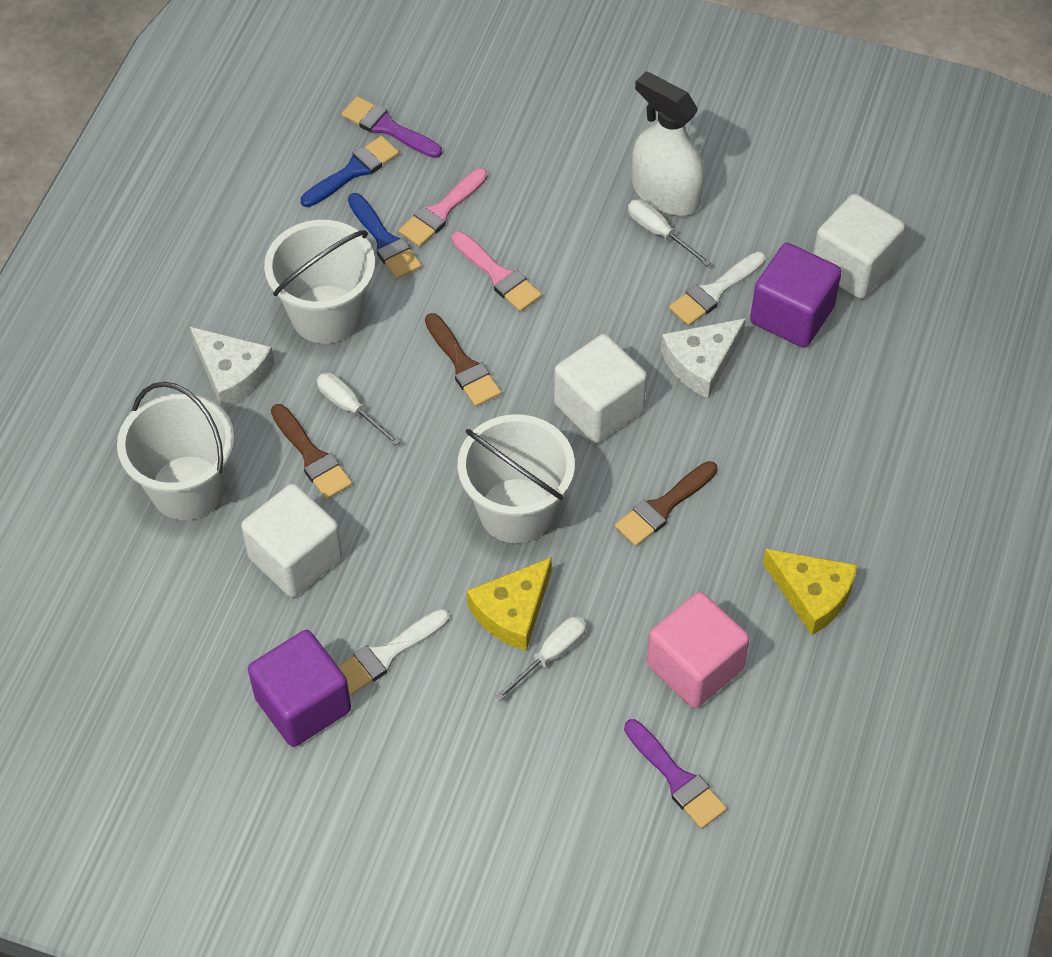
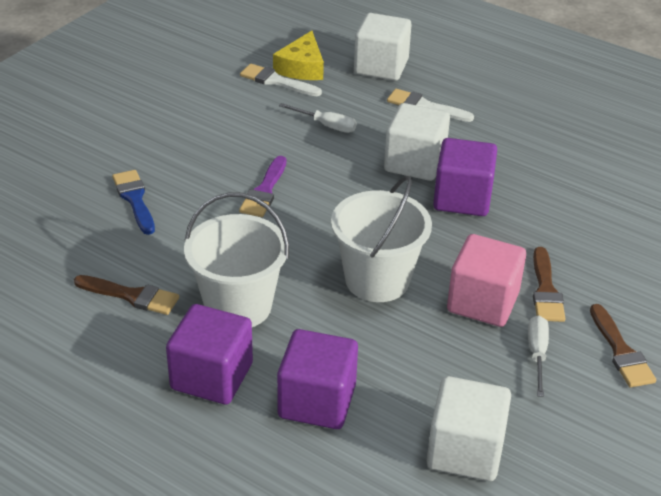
blue brush: [301,136,399,207] [348,193,422,279] = 2 -> [112,170,155,235] = 1
pink brush: [399,168,488,247] [451,231,542,312] = 2 -> none = 0
purple brush: [341,96,442,158] [624,719,727,829] = 2 -> [239,156,286,217] = 1
purple cube: [248,630,351,747] [750,243,842,348] = 2 -> [166,304,253,405] [277,329,358,429] [433,138,497,216] = 3
white bucket: [117,382,234,520] [264,220,375,344] [458,414,575,543] = 3 -> [184,192,289,327] [331,176,432,302] = 2
white cheese: [190,327,274,409] [661,318,746,398] = 2 -> none = 0
white screwdriver: [317,372,400,446] [495,616,586,701] [628,199,711,266] = 3 -> [279,103,357,133] [528,315,549,397] = 2
white spray bottle: [632,71,705,216] = 1 -> none = 0
yellow cheese: [467,557,552,651] [763,549,858,635] = 2 -> [273,31,324,80] = 1

